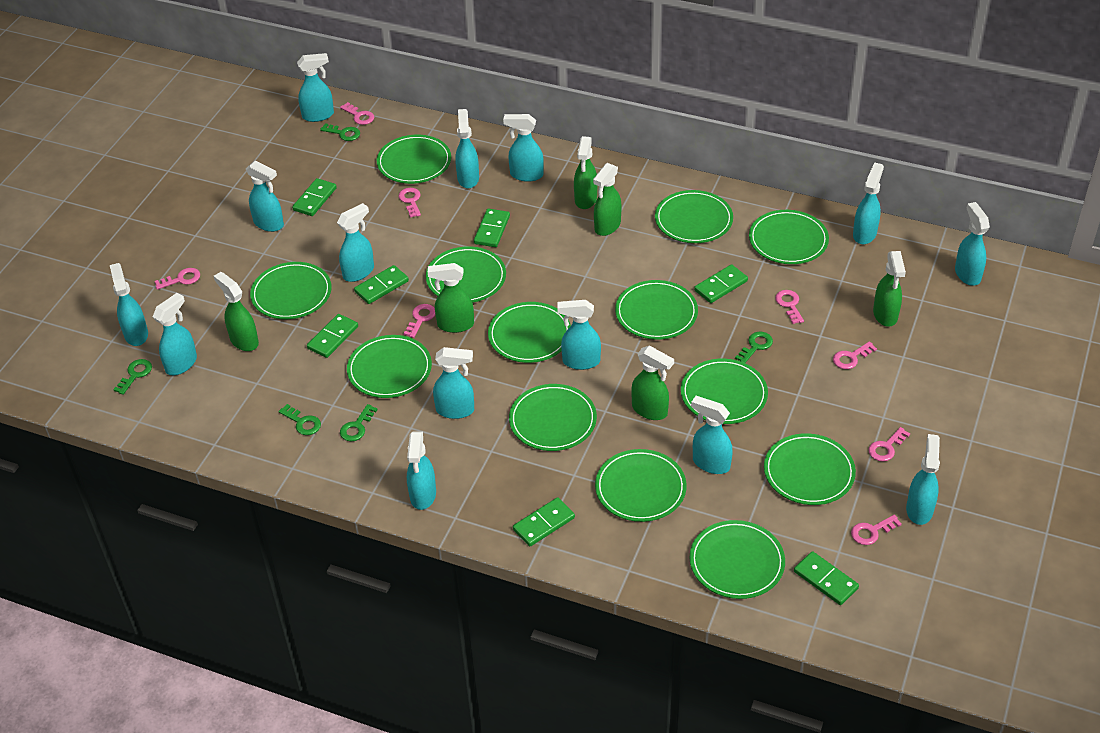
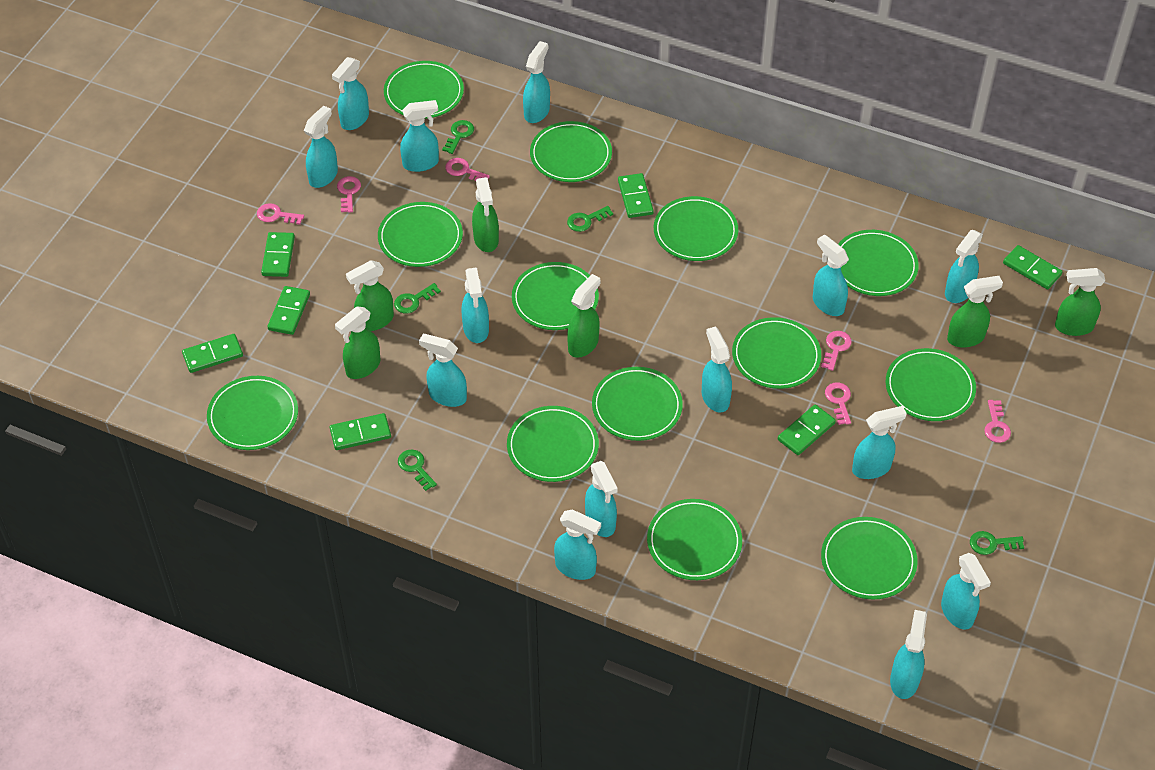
pink key: [155,268,200,290] [340,102,374,125] [399,188,421,218] [403,304,435,338] [775,290,804,324] [833,341,877,369] [851,515,902,545] [868,427,910,462] = 8 -> [257,203,304,225] [337,176,361,213] [445,158,490,181] [821,331,852,371] [825,382,851,425] [984,400,1011,443] = 6

